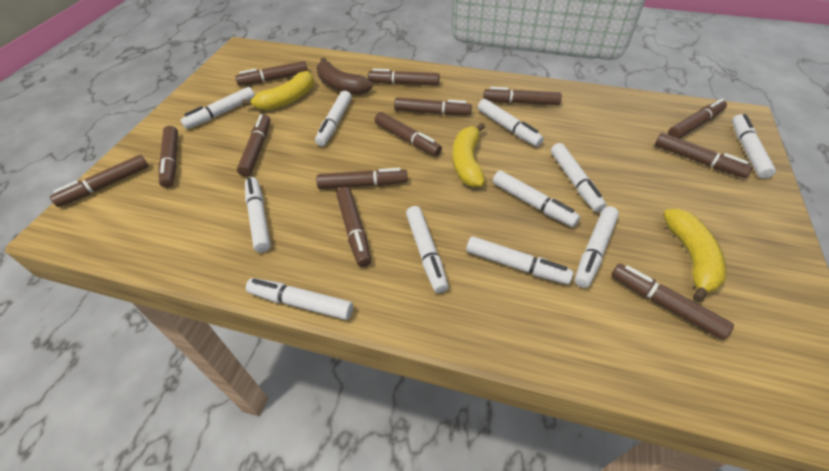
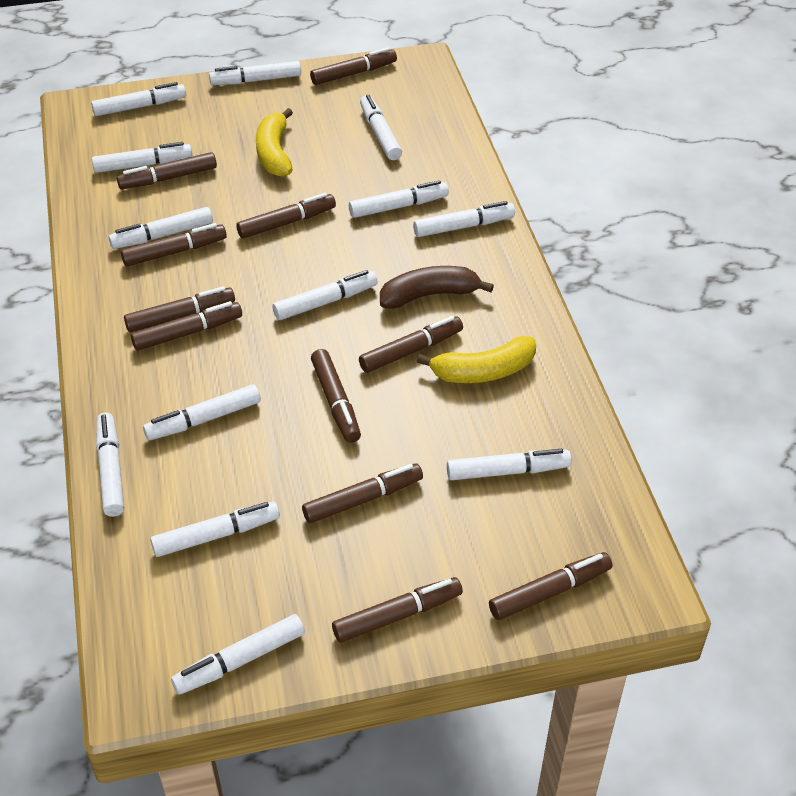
brown marker: [50,155,149,207] [158,126,178,188] [235,61,308,86] [237,114,270,177] [316,168,408,189] [336,187,371,267] [368,69,440,86] [375,112,442,156] [394,97,472,115] [483,87,562,105] [611,264,734,340] [655,133,753,178] [668,99,727,139] = 13 -> [117,152,217,189] [121,223,227,266] [124,286,235,332] [131,301,242,351] [236,193,336,239] [302,463,423,524] [310,47,397,85] [311,349,361,443] [332,577,463,643] [359,316,463,373] [489,552,612,620] = 11
white marker: [181,87,255,129] [245,177,271,253] [246,278,353,320] [315,91,352,146] [406,206,448,293] [466,236,574,284] [478,99,544,147] [493,171,580,227] [551,143,607,212] [575,206,619,288] [732,114,776,179] = 11 -> [91,82,186,116] [92,142,192,173] [96,413,124,517] [109,207,213,249] [143,384,261,440] [150,502,280,557] [171,614,305,694] [209,61,301,85] [273,270,378,320] [349,180,449,218] [360,95,402,160] [413,201,515,237] [447,449,572,480] = 13
yellow banana: [242,71,314,110] [452,123,485,187] [663,209,727,302] = 3 -> [256,108,293,177] [417,336,536,383] = 2

